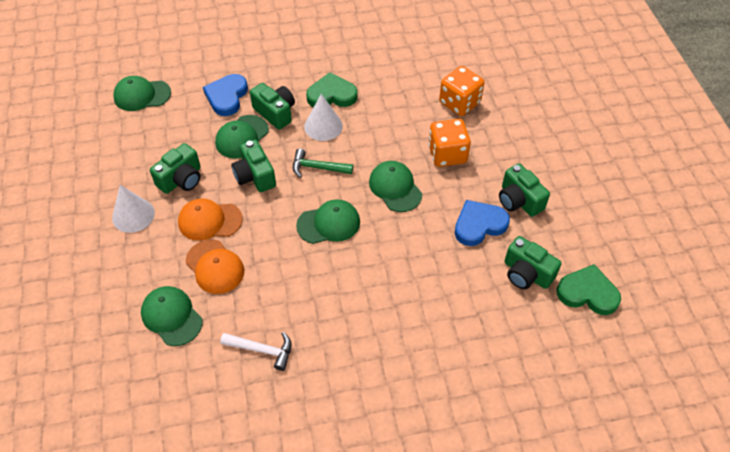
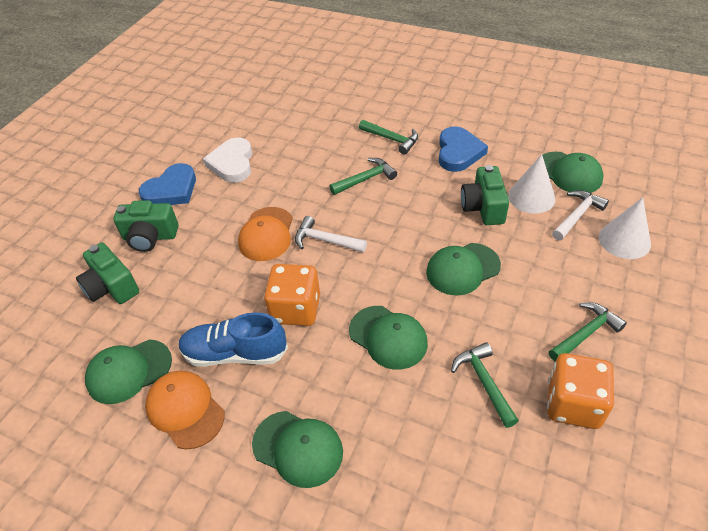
blue shoe: none = 0 -> [179,312,288,367] = 1
green camera: [150,143,201,194] [231,139,276,192] [250,83,295,130] [499,163,550,217] [505,236,562,289] = 5 -> [76,243,139,304] [113,200,178,252] [461,165,509,225] = 3
green hammer: [293,149,353,178] = 1 -> [329,158,397,195] [359,120,418,155] [451,342,519,428] [549,303,627,362] = 4
green heart: [306,72,358,107] [557,264,621,315] = 2 -> none = 0
white hammer: [220,332,292,371] = 1 -> [295,216,367,252] [552,190,609,240] = 2
white heart: none = 0 -> [203,138,252,183] = 1

